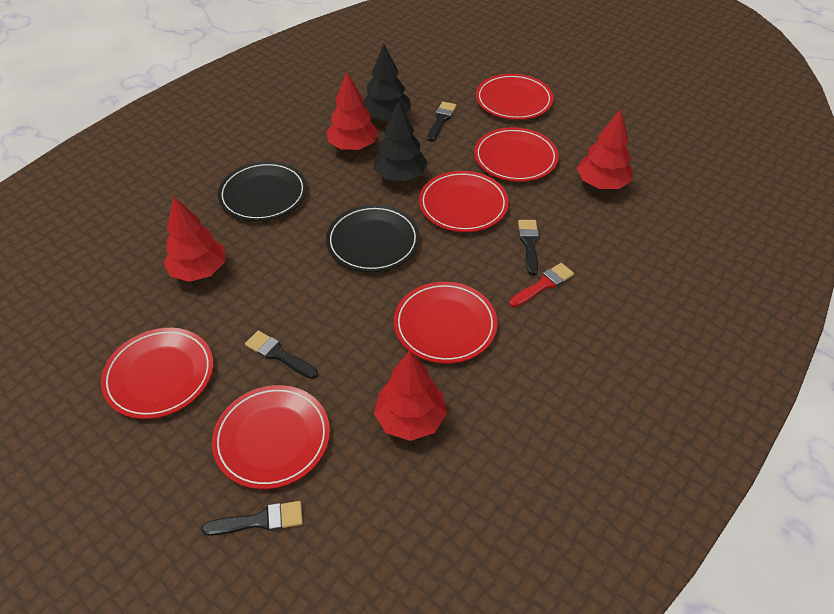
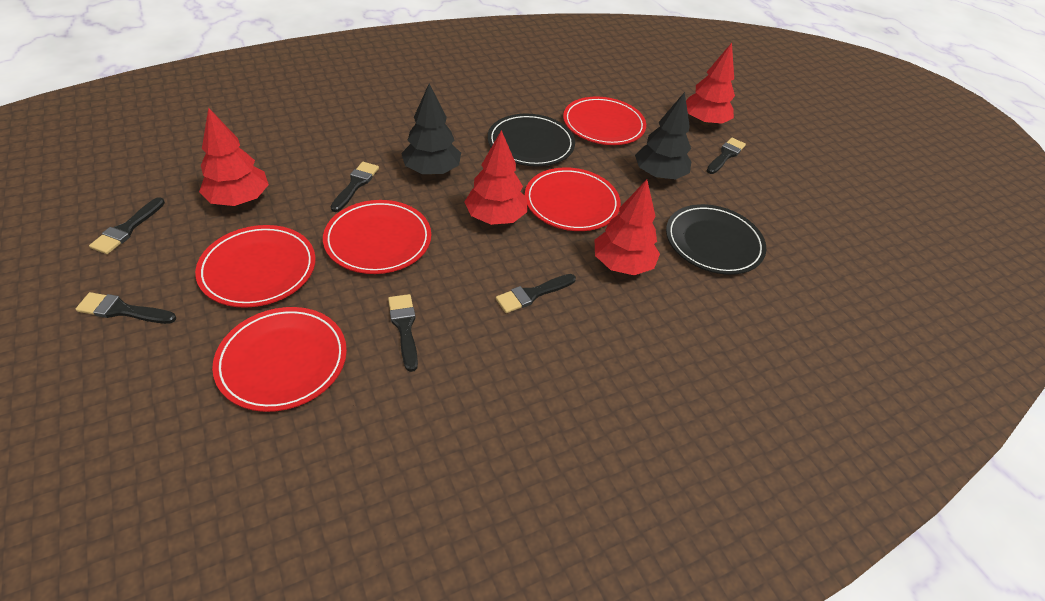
black brush: [201,501,303,536] [245,331,318,379] [427,102,457,142] [518,220,539,276] = 4 -> [76,292,176,324] [89,197,165,254] [331,162,379,212] [388,294,418,372] [496,274,576,313] [707,138,746,174] = 6
red brush: [509,263,574,307] = 1 -> none = 0
red plate: [101,328,213,419] [212,385,330,489] [394,282,497,364] [419,171,509,232] [474,127,559,182] [476,74,553,120] = 6 -> [195,225,316,308] [212,307,347,412] [323,200,431,274] [525,167,621,231] [563,97,646,145] = 5

